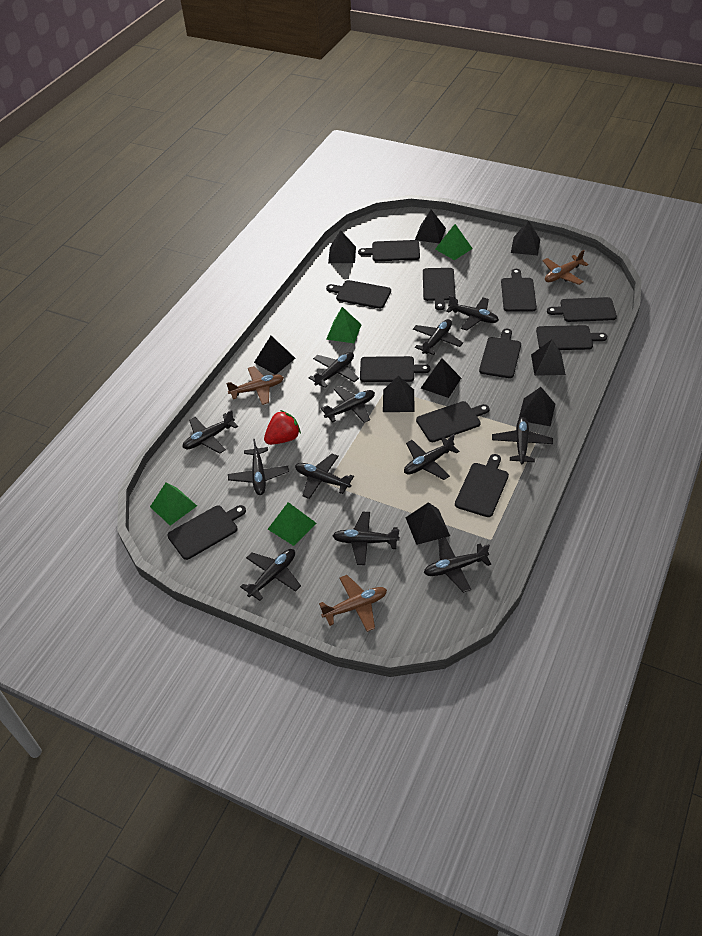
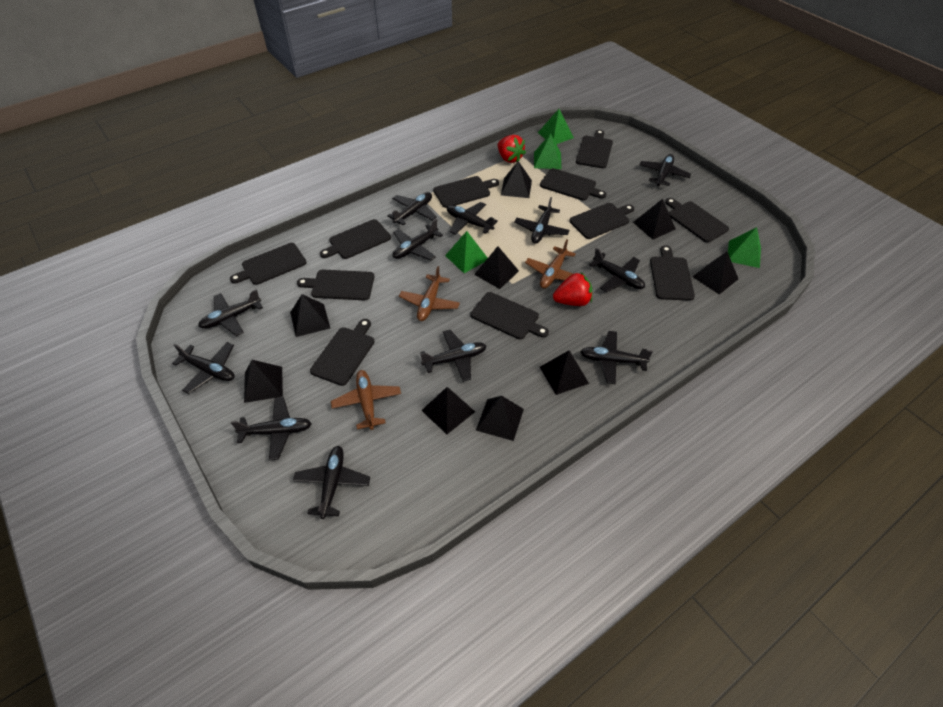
red strawberry: [264,410,301,445] = 1 -> [498,135,526,163] [553,273,592,306] = 2

